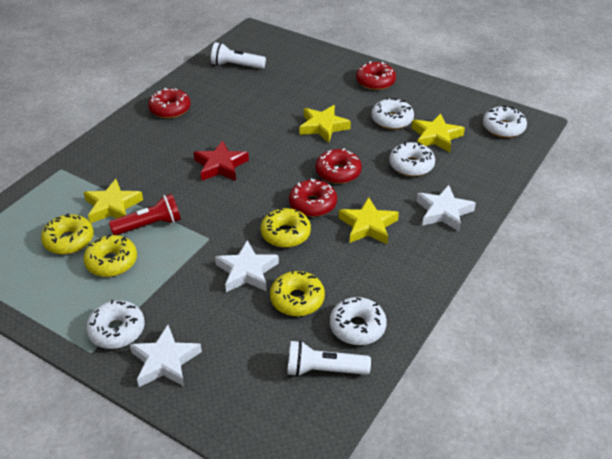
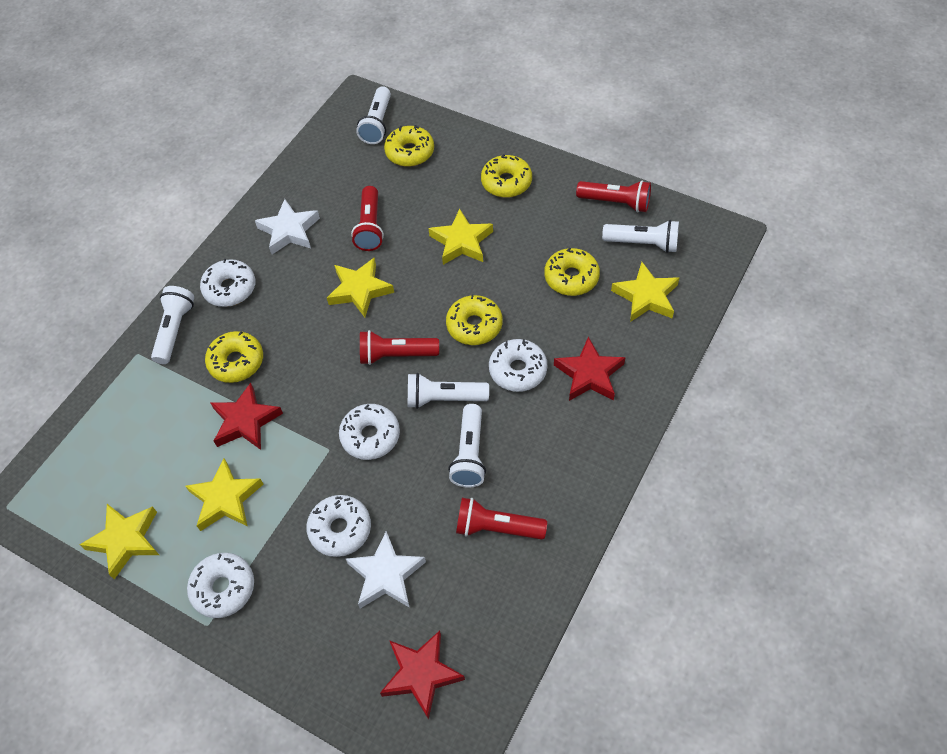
red donut: [148,88,191,119] [289,178,337,217] [316,148,362,184] [356,61,396,90] = 4 -> none = 0
red flashlight: [109,194,181,235] = 1 -> [351,186,384,251] [360,330,439,365] [456,498,547,540] [576,180,651,213] = 4
red star: [194,140,249,181] = 1 -> [211,383,283,450] [380,631,465,720] [554,337,626,401] = 3
white flashlight: [211,42,266,69] [287,340,371,377] = 2 -> [151,286,194,364] [356,86,391,144] [408,373,489,409] [448,404,486,488] [602,220,679,253] = 5
white star: [130,325,202,387] [215,240,279,292] [416,185,476,232] = 3 -> [255,199,320,254] [346,531,426,609] = 2
yellow donut: [41,214,94,254] [83,234,137,277] [261,208,311,248] [270,270,325,316] = 4 -> [205,331,263,383] [384,125,434,167] [446,295,503,345] [481,154,532,198] [544,248,600,296] = 5
yellow star: [83,179,143,223] [299,105,351,143] [339,197,399,244] [412,114,465,152] = 4 -> [80,504,159,579] [185,458,264,531] [327,257,394,317] [428,209,493,265] [611,262,679,322] = 5

